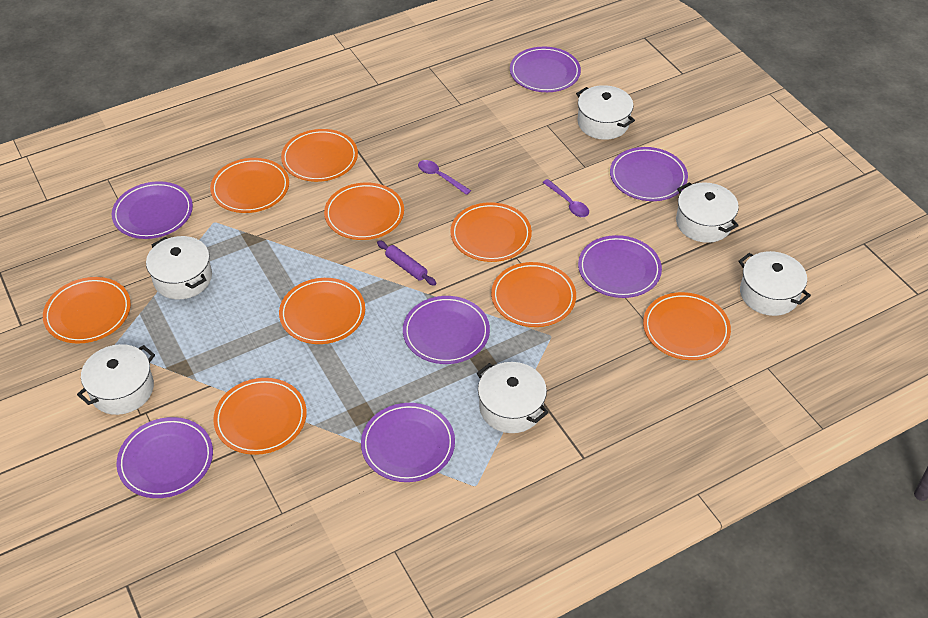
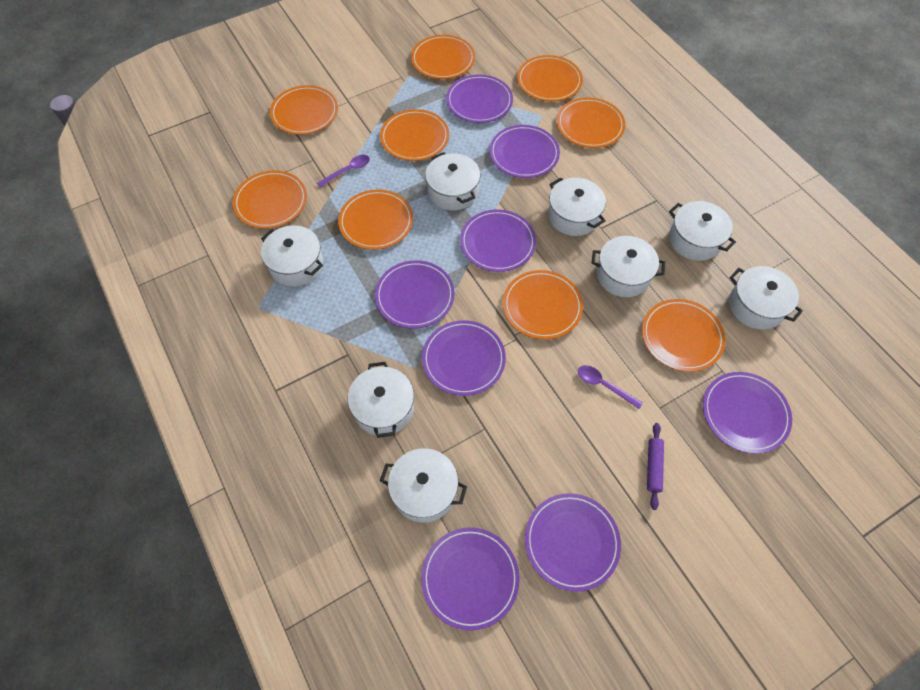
purple plate: [112,181,193,239] [117,417,213,498] [361,403,455,482] [403,296,490,364] [510,47,581,92] [578,235,662,298] [610,147,688,201] = 7 -> [375,260,455,329] [421,527,519,631] [422,320,506,396] [446,75,513,123] [460,209,536,272] [489,125,560,178] [525,493,621,592] [703,372,792,454] = 8
white pot: [77,344,155,415] [146,236,212,299] [477,362,549,433] [576,85,635,140] [676,182,739,243] [738,251,811,316] = 6 -> [261,225,323,286] [348,362,414,438] [380,448,467,523] [425,152,480,210] [548,177,606,236] [591,236,665,297] [669,201,736,261] [729,266,803,330] = 8

